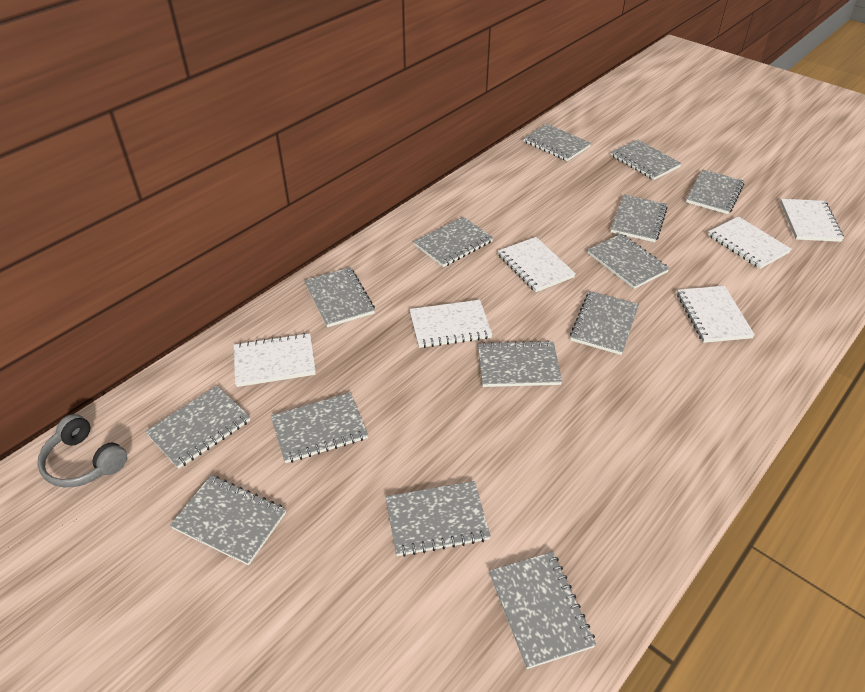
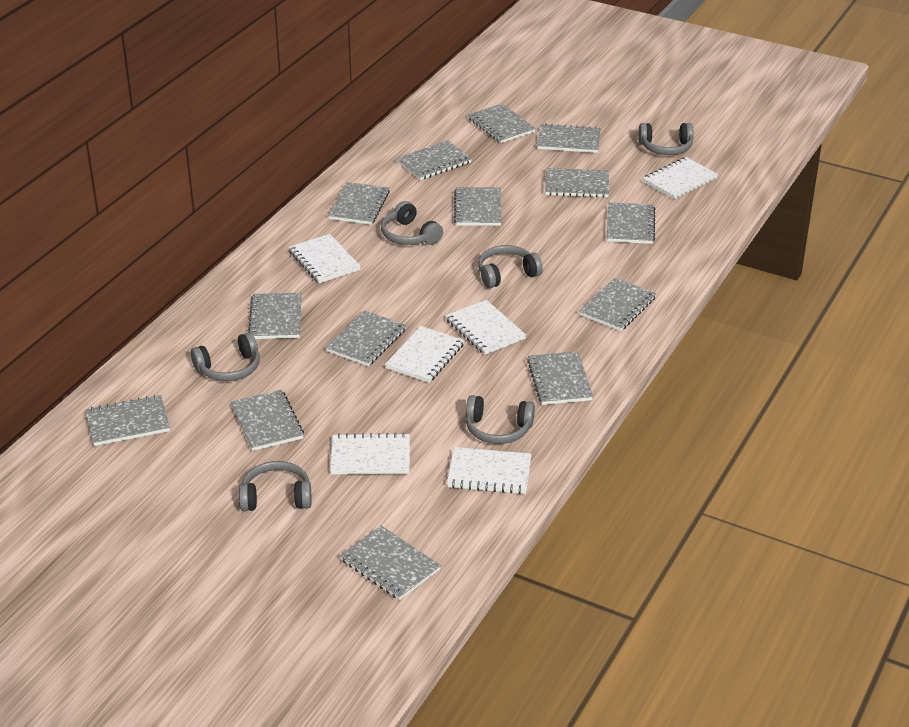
grey headphones: [37,414,127,487] = 1 -> [191,332,260,381] [239,461,312,511] [381,201,443,245] [466,395,535,444] [478,245,543,288] [638,123,694,155] = 6

